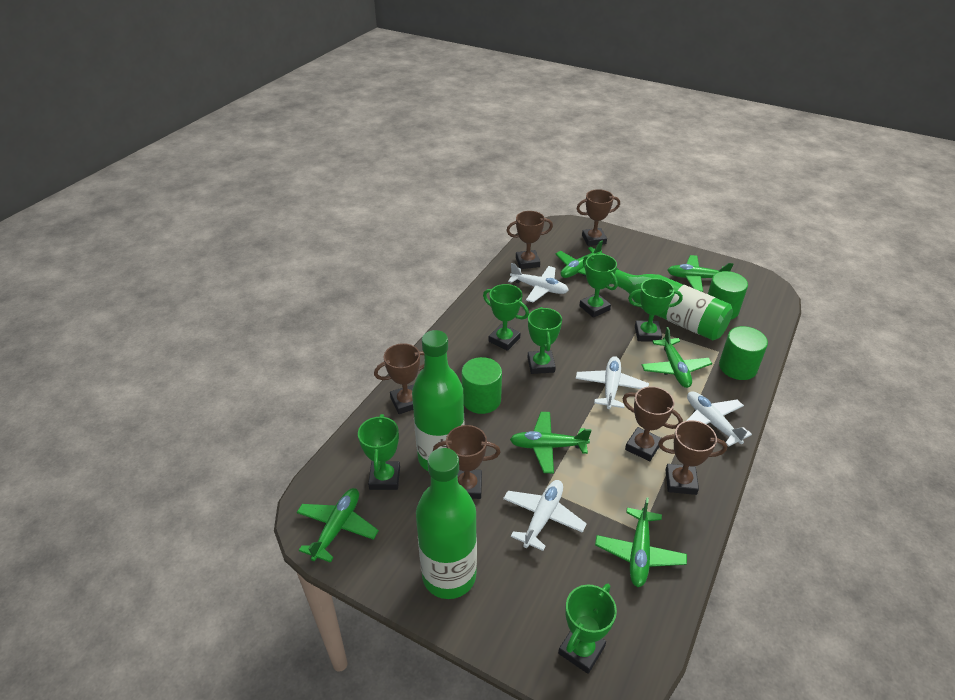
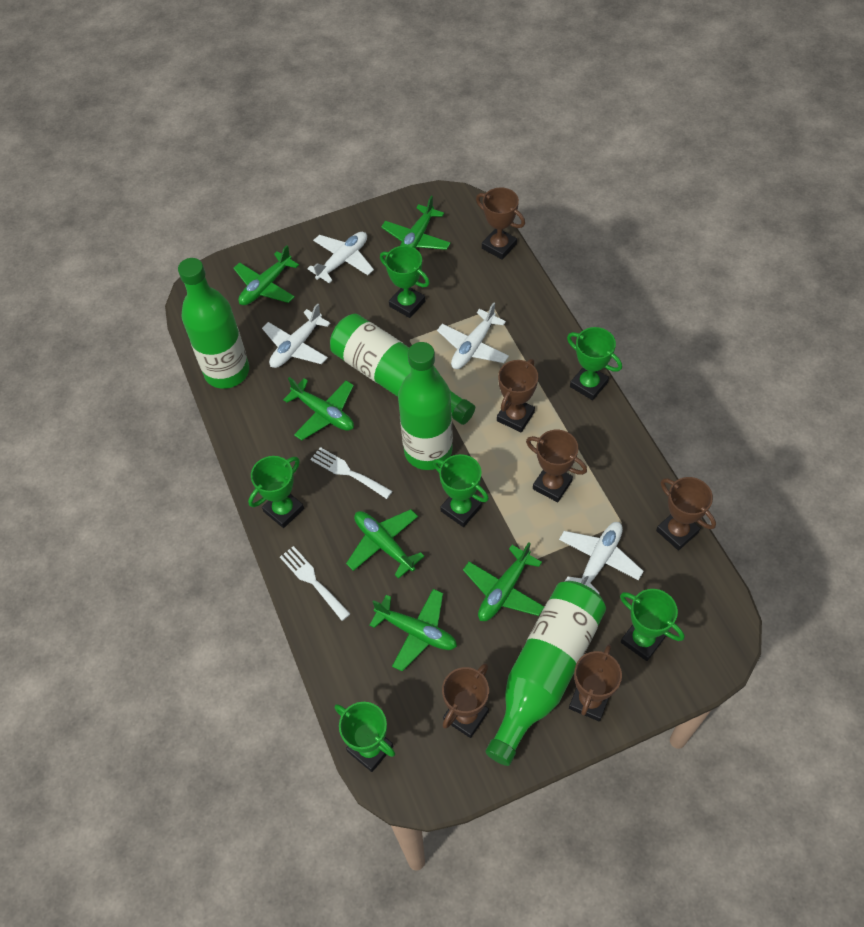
green bottle: [412,330,464,471] [416,448,477,599] [610,268,733,340] = 3 -> [178,258,249,389] [330,314,475,425] [398,342,453,470] [485,581,606,766] = 4
green cylinder: [462,357,502,414] [708,271,748,320] [719,326,768,380] = 3 -> none = 0
white fork: none = 0 -> [280,546,350,621] [310,447,392,499] = 2

